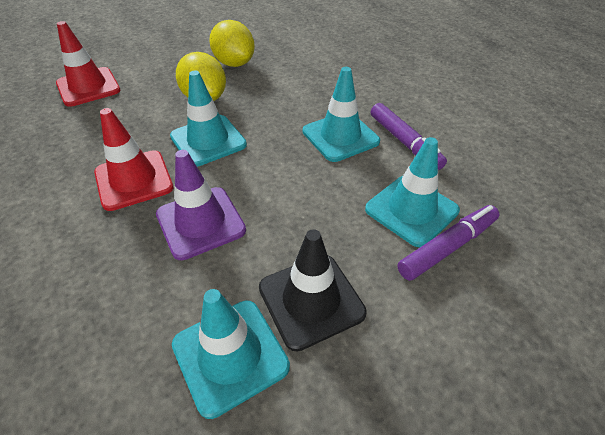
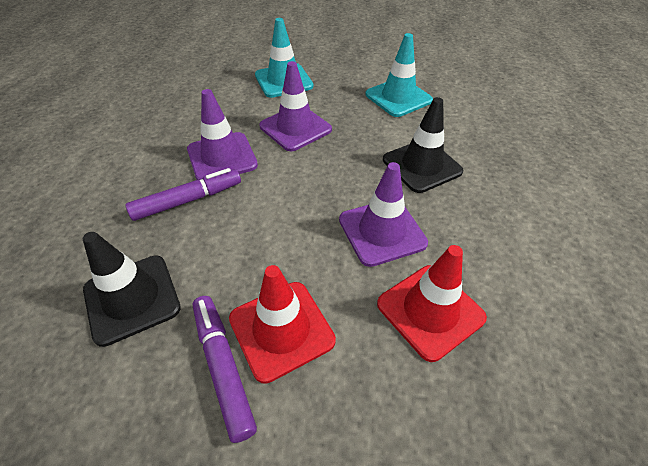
black traffic cone: [259,229,367,352] = 1 -> [83,232,181,347] [383,97,464,193] = 2
purple traffic cone: [156,150,246,260] = 1 -> [187,89,258,180] [259,61,332,151] [339,162,428,267] = 3
turquoise traffic cone: [170,70,247,167] [172,289,290,419] [303,67,380,162] [365,137,460,247] = 4 -> [255,18,313,98] [366,33,433,117] = 2
yellow lemon: [176,52,226,101] [209,20,255,67] = 2 -> none = 0

